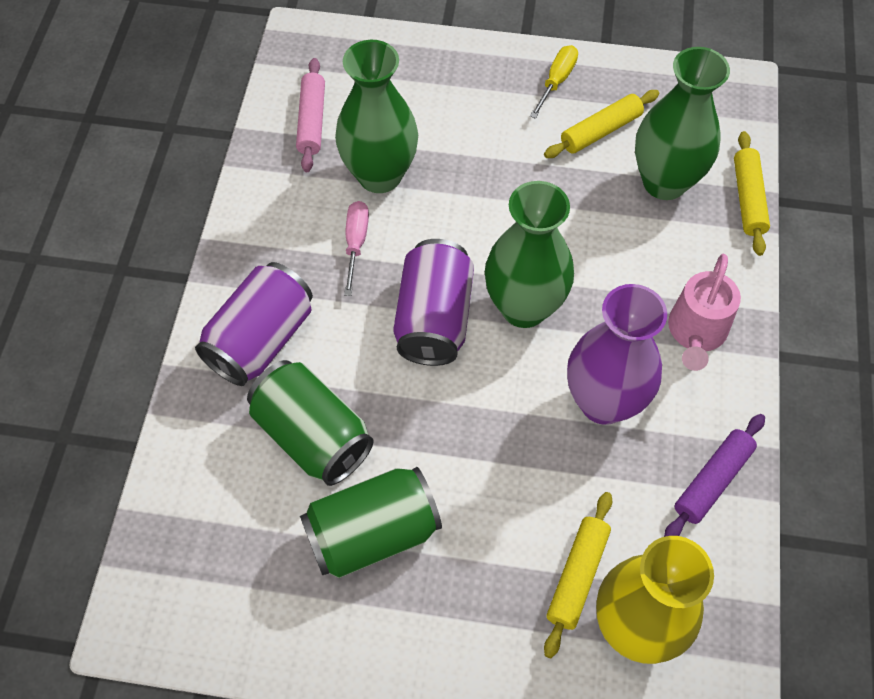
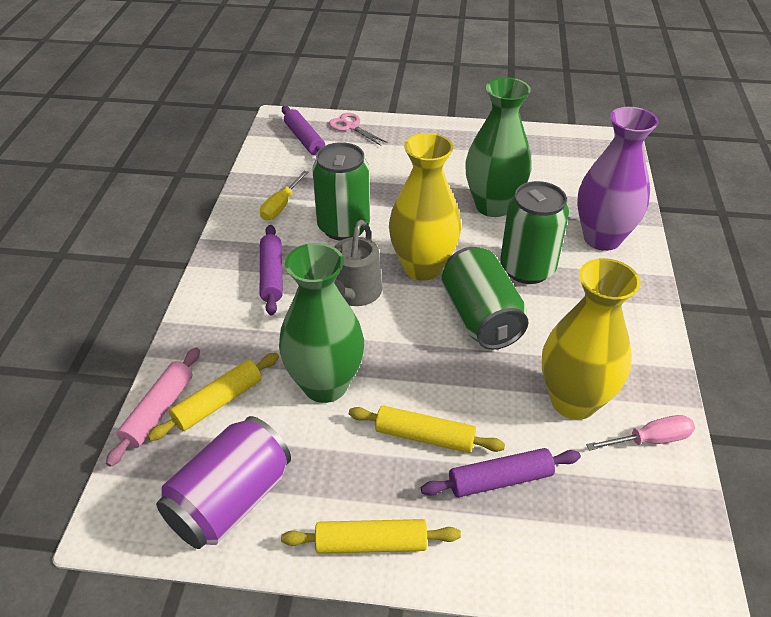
green can: [247,360,374,486] [300,467,442,578] = 2 -> [312,142,370,241] [442,247,528,350] [500,181,569,284] = 3
green vase: [335,40,418,193] [485,181,574,328] [635,47,730,200] = 3 -> [279,243,364,403] [465,77,532,217] = 2
grey watering can: none = 0 -> [334,220,382,306] = 1
pink scissors: none = 0 -> [329,113,388,146] = 1
pink watering can: [668,254,741,371] = 1 -> none = 0
purple can: [195,262,313,386] [393,239,474,366] = 2 -> [156,416,291,549] = 1
purple rolling pin: [664,414,765,537] = 1 -> [260,225,283,315] [282,106,325,155] [421,448,581,497] = 3
yellow vase: [596,536,714,664] = 1 -> [389,133,461,281] [542,258,641,420] = 2

